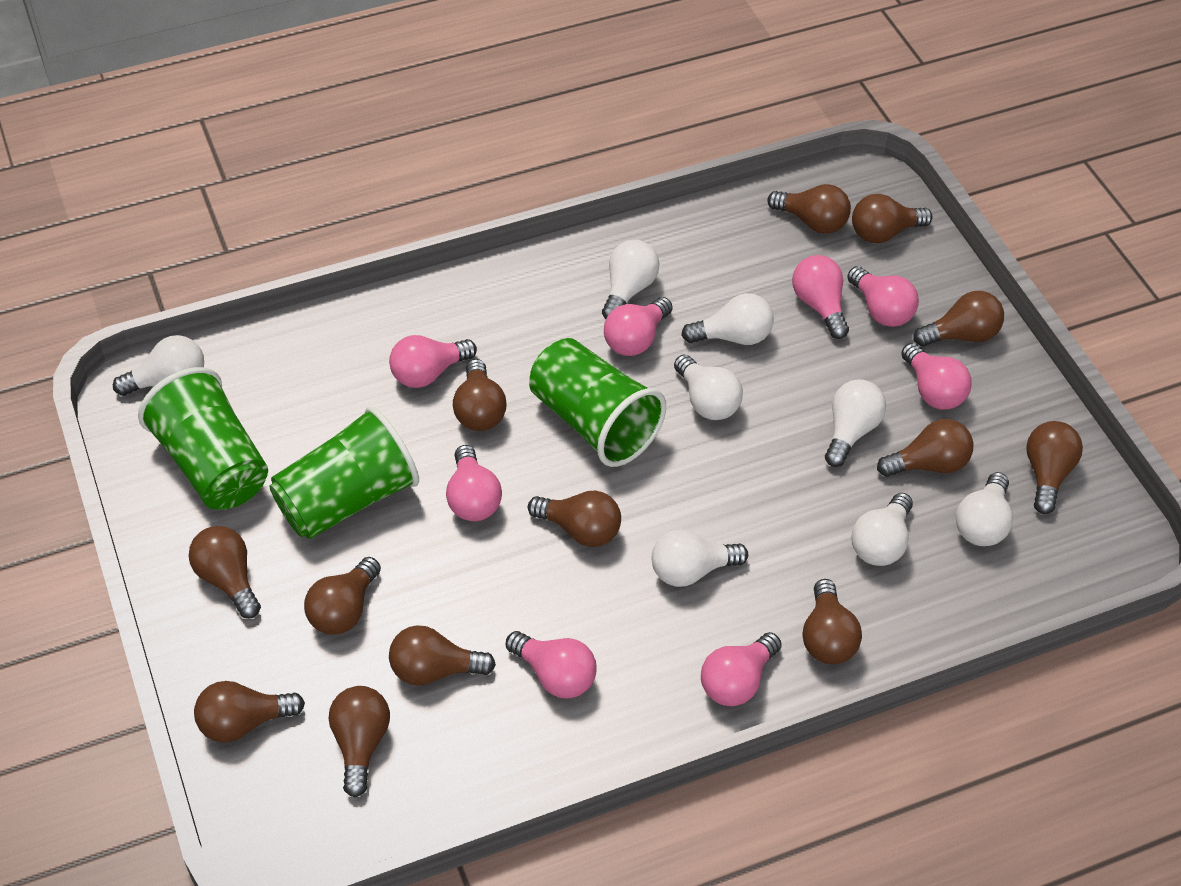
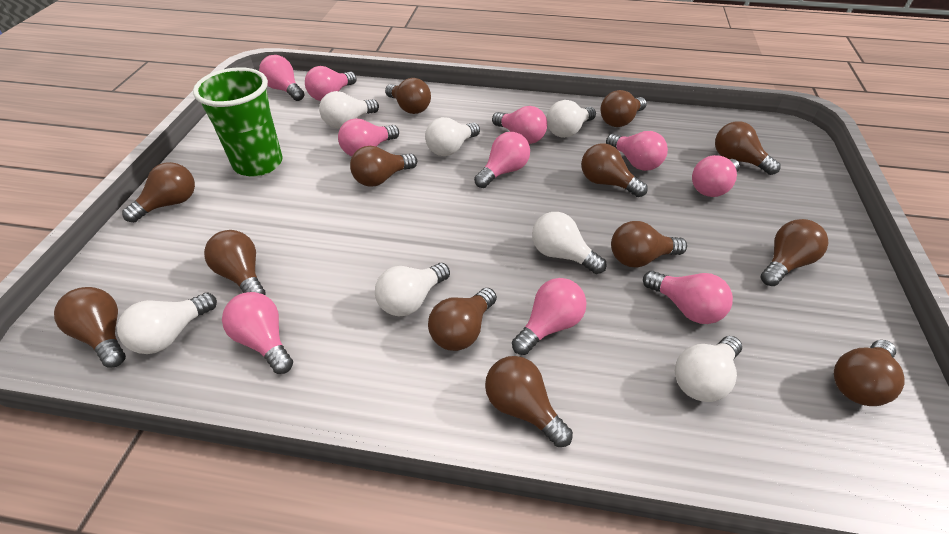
green cup: [138,367,268,509] [269,406,419,539] [529,338,666,467] = 3 -> [193,67,283,177] = 1
pink light bulb: [389,335,477,388] [446,445,502,521] [506,631,596,699] [604,297,673,356] [701,632,782,706] [792,255,849,339] [847,266,919,327] [901,343,972,410] = 8 -> [222,292,293,374] [259,55,305,101] [305,66,357,101] [338,118,399,156] [474,132,530,188] [492,106,547,144] [512,278,587,355] [606,131,668,171] [643,271,733,324] [692,155,740,197] = 10
white light bulb: [113,335,204,396] [602,240,659,319] [652,529,748,587] [674,355,743,420] [681,293,774,345] [825,379,886,467] [851,493,913,566] [956,472,1013,546] = 8 -> [117,293,217,354] [319,91,379,128] [375,263,450,316] [425,117,480,156] [532,212,606,274] [547,100,596,138] [675,336,742,402] = 7

